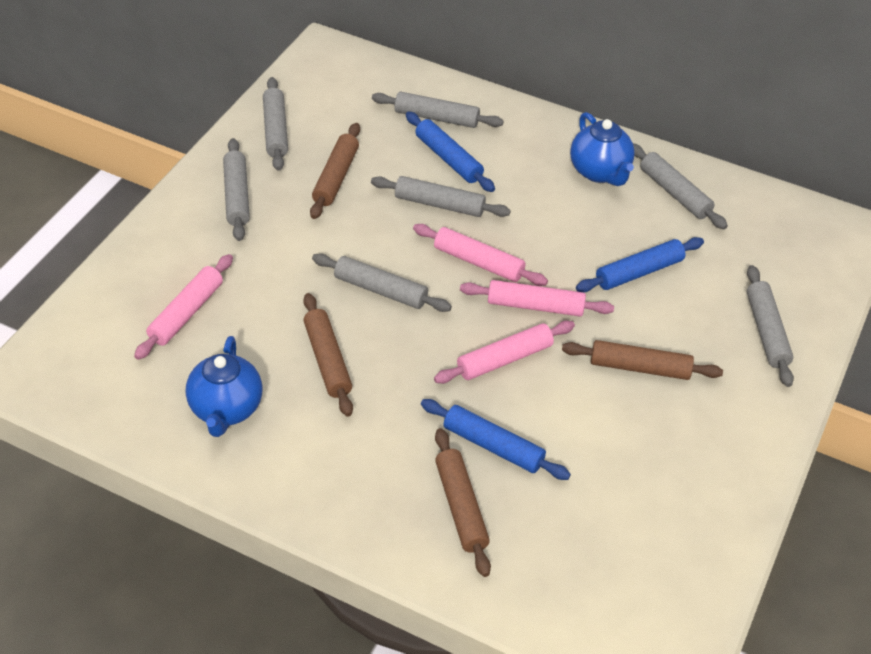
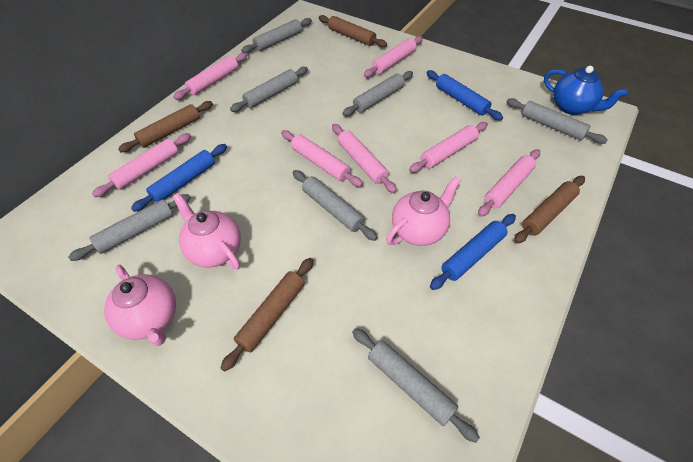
blue teapot: [186,336,263,437] [570,112,635,186] = 2 -> [544,66,628,115] = 1
pink rolling pin: [134,254,233,360] [413,224,548,286] [434,321,575,384] [460,280,614,317] = 4 -> [92,133,191,197] [174,53,248,100] [281,130,363,187] [332,124,397,193] [364,36,423,77] [409,122,488,173] [478,149,540,217] = 7
pink teapot: none = 0 -> [104,265,176,346] [172,193,241,270] [386,176,461,246] = 3

